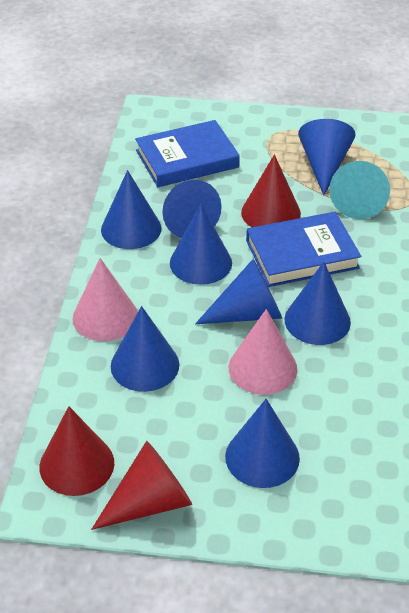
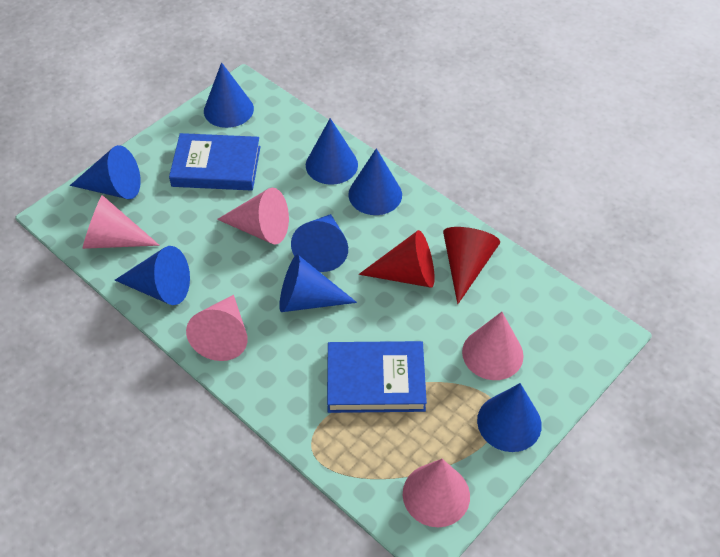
pink cone: [73,258,138,341] [229,309,297,395] = 2 -> [83,195,160,249] [186,295,248,361] [217,188,289,244] [403,459,470,527] [462,312,524,380] = 5
red cone: [40,406,114,496] [91,441,192,530] [241,154,301,227] = 3 -> [359,230,435,288] [443,227,500,304] = 2
turquoise cone: [329,161,390,219] = 1 -> none = 0

